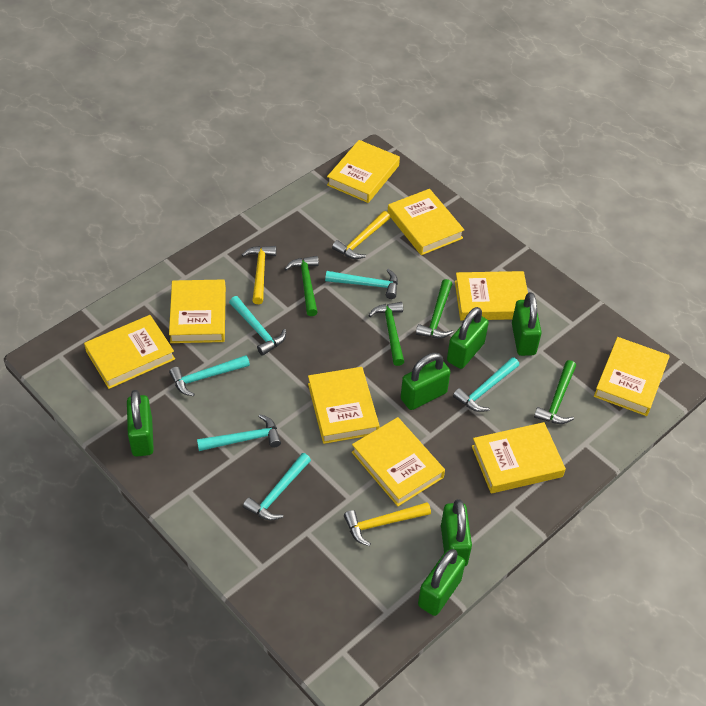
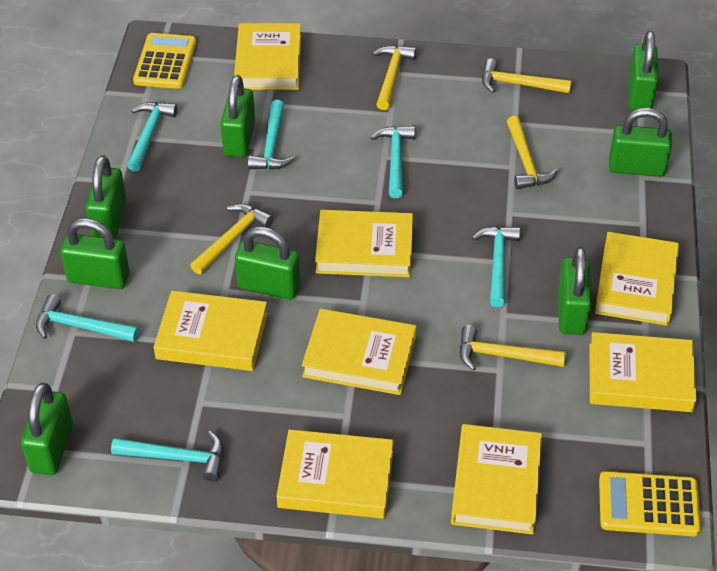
green hammer: [285,256,319,316] [368,302,404,366] [416,279,453,338] [534,360,576,424] = 4 -> none = 0
green padlock: [127,390,154,457] [401,353,450,410] [418,549,466,616] [441,499,472,566] [447,307,489,369] [512,292,542,356] = 6 -> [21,383,73,475] [60,218,130,289] [86,155,127,239] [220,75,255,157] [235,226,300,300] [558,247,592,335] [609,108,672,177] [628,31,658,110] = 8
yellow book: [84,315,175,389] [169,279,226,343] [308,367,380,444] [327,140,400,203] [352,417,445,506] [388,189,464,255] [455,271,528,321] [472,422,566,493] [594,337,669,416] = 9 -> [154,291,268,371] [234,23,301,90] [276,429,394,519] [302,309,416,395] [315,210,413,277] [451,424,542,535] [590,332,697,412] [595,232,679,326] = 8
yellow calculator: none = 0 -> [133,33,196,89] [599,471,701,536] = 2
yellow hammer: [242,246,277,304] [332,211,390,259] [344,502,431,546] = 3 -> [190,204,273,274] [373,45,416,110] [459,325,566,371] [482,59,572,93] [507,116,558,189] = 5

